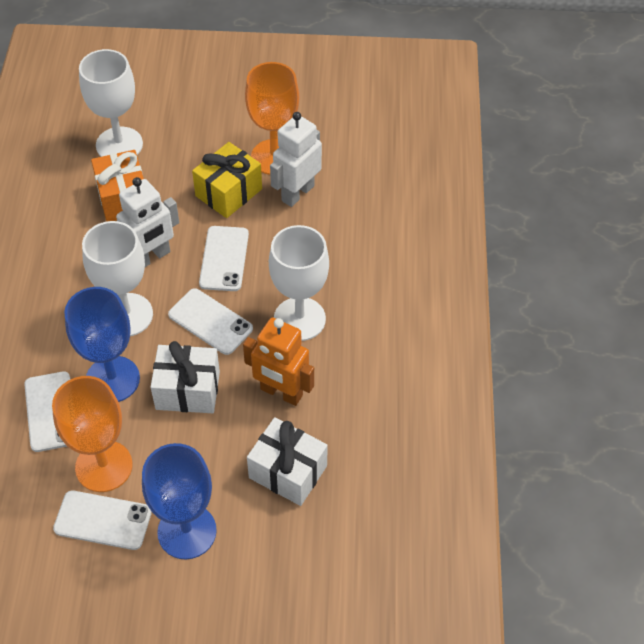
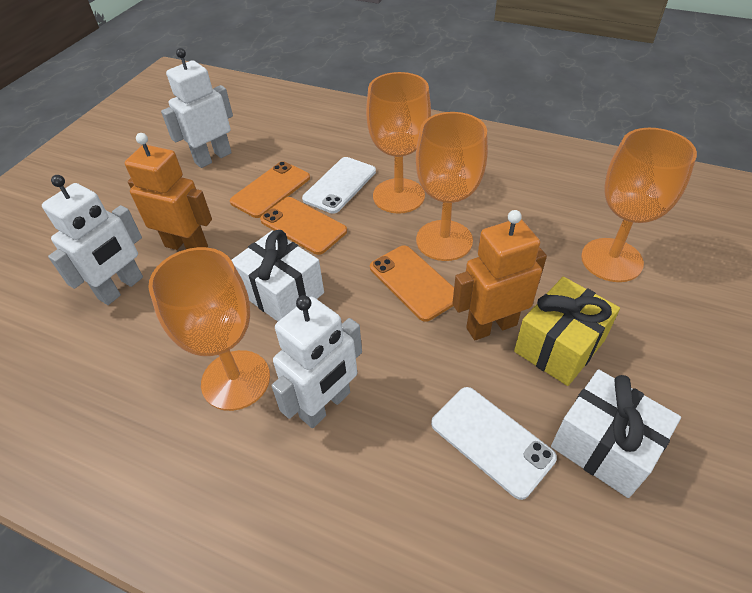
blue goblet: [64,287,140,402] [142,443,217,559] = 2 -> none = 0
orange gift: [91,150,144,222] = 1 -> none = 0
orange goblet: [52,376,133,492] [245,62,299,175] = 2 -> [148,247,270,411] [366,72,431,214] [416,112,488,261] [581,128,697,282] = 4
orange phone: none = 0 -> [230,161,310,218] [260,197,347,255] [370,245,454,322] = 3
orange robot: [243,317,314,406] = 1 -> [125,133,212,250] [452,210,547,340] = 2
white goblet: [79,49,143,157] [82,221,153,336] [269,225,329,341] = 3 -> none = 0
white phone: [24,372,71,452] [53,490,152,550] [168,288,253,355] [199,226,249,291] = 4 -> [302,157,376,214] [431,387,557,500] = 2
white robot: [116,177,179,267] [270,112,322,207] = 2 -> [42,175,143,305] [161,48,233,168] [271,295,362,428] = 3

